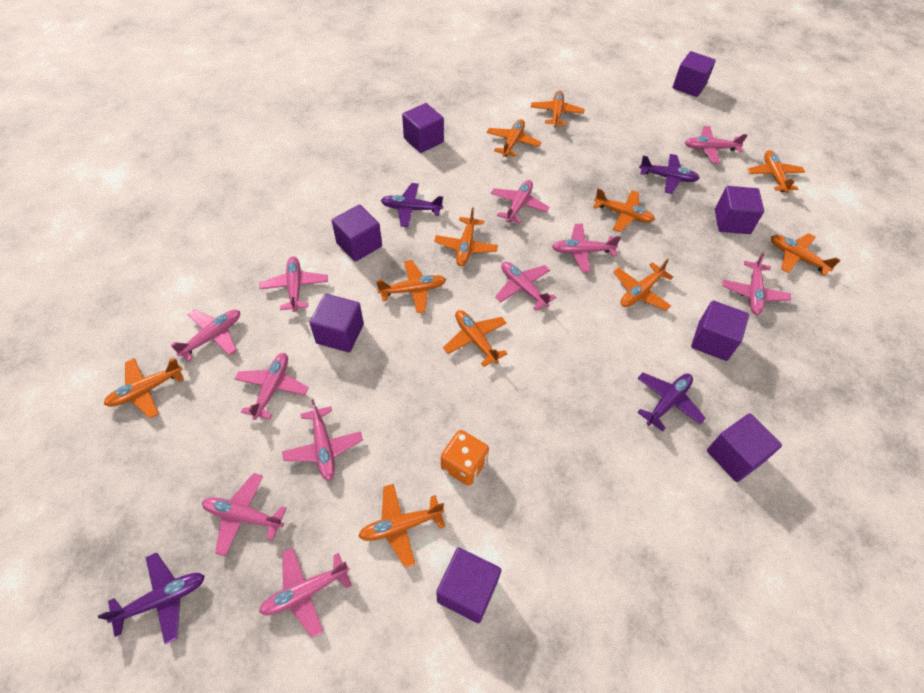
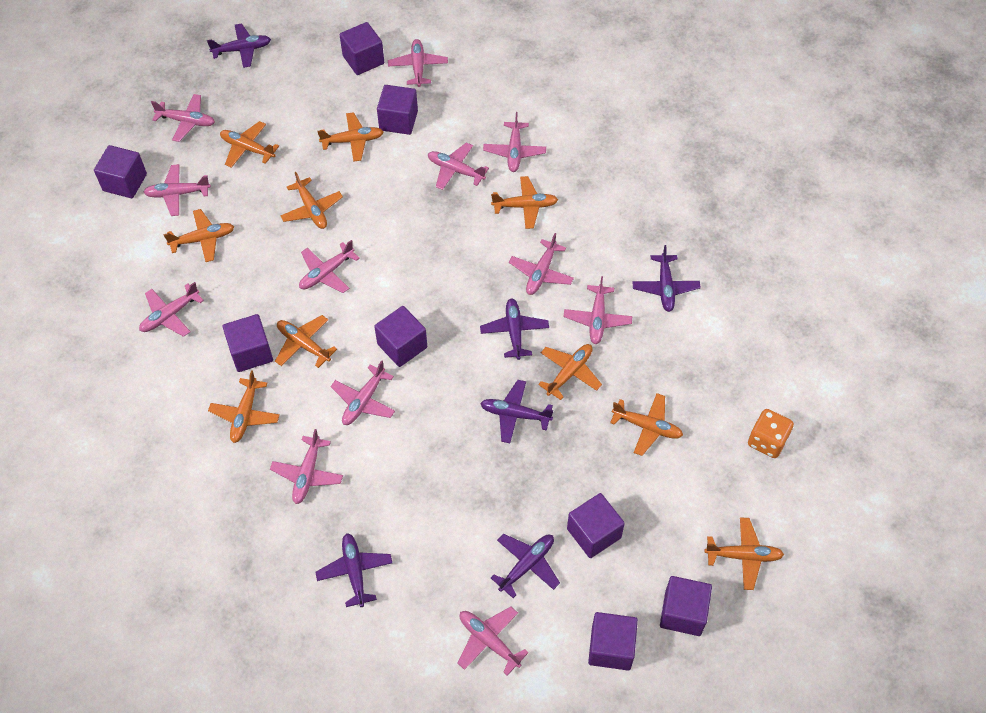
orange plane: [104,358,184,419] [358,484,445,568] [376,260,446,313] [434,207,498,266] [443,310,508,367] [486,119,541,157] [531,90,584,127] [593,188,655,232] [613,259,673,311] [747,150,805,193] [771,233,841,276] = 11 -> [164,209,234,262] [208,370,280,443] [220,121,279,168] [275,315,337,368] [280,172,343,229] [317,112,383,162] [491,176,558,229] [538,344,602,400] [610,393,683,456] [704,517,784,590] = 10
pink plane: [171,309,240,362] [202,473,287,557] [235,353,309,420] [259,548,352,638] [260,256,328,312] [282,400,363,481] [491,180,549,223] [495,262,556,311] [552,224,621,272] [685,126,748,164] [723,252,791,315] = 11 -> [139,282,204,337] [143,164,211,216] [151,94,215,142] [270,429,343,504] [299,240,360,293] [331,360,395,425] [388,39,448,87] [428,143,489,190] [457,607,529,676] [483,112,546,172] [509,233,574,295] [564,276,632,344] = 12
purple plane: [98,553,205,644] [381,183,443,227] [637,373,706,432] [639,154,700,194] = 4 -> [207,23,271,68] [315,533,392,607] [480,298,549,360] [480,380,553,443] [491,534,560,598] [632,245,701,312] = 6

